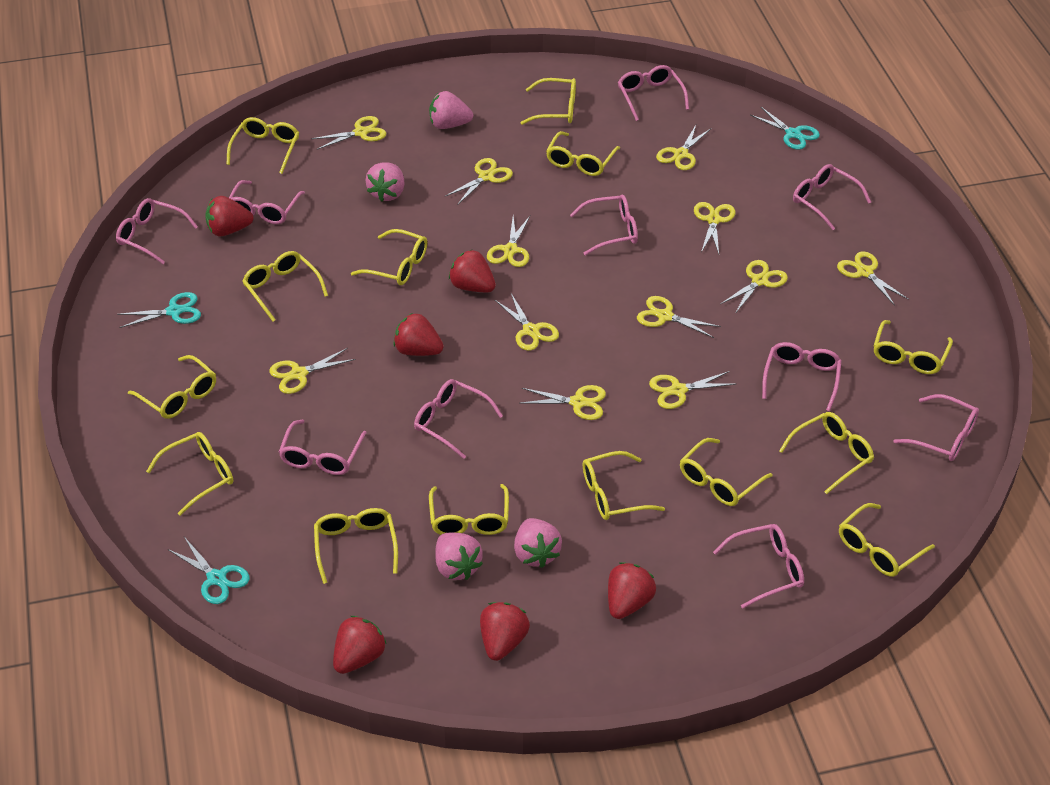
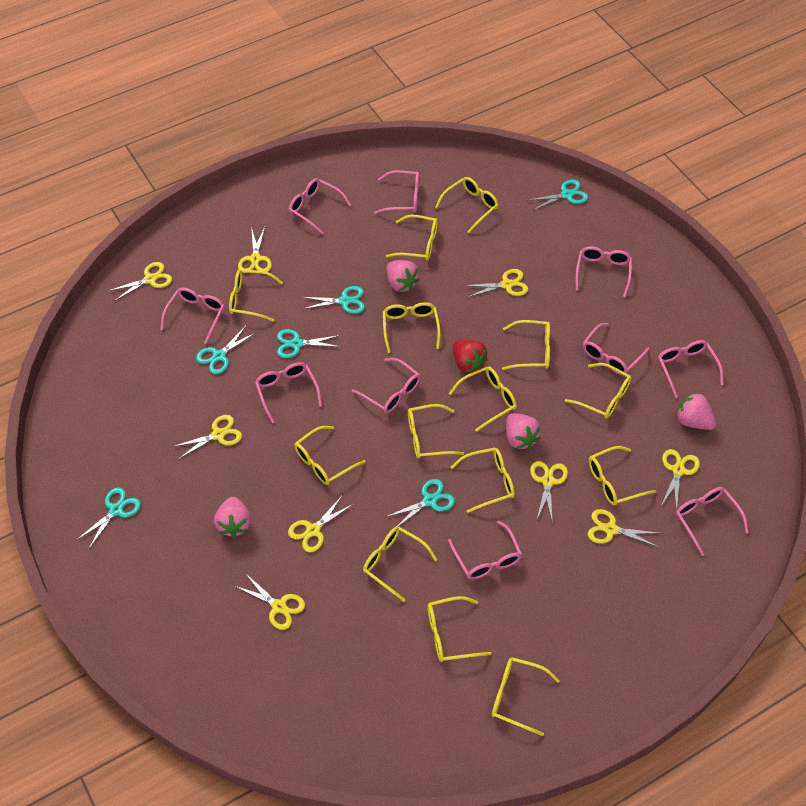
red strawberry: [205,196,254,236] [333,616,386,674] [393,313,444,356] [449,250,496,292] [480,602,530,661] [608,562,656,619] = 6 -> [453,340,488,373] = 1
turquoise scissors: [117,292,201,328] [168,537,250,604] [751,107,820,150] = 3 -> [77,487,141,548] [196,326,257,374] [277,329,341,358] [302,286,365,314] [386,479,455,527] [529,180,588,210] = 6
yellow scissors: [269,348,356,394] [311,116,386,149] [446,158,513,205] [487,216,530,267] [495,294,559,351] [520,385,606,420] [637,296,721,338] [649,371,736,409] [656,125,711,170] [694,202,736,254] [721,260,788,312] [837,251,909,306] = 12 -> [108,262,172,301] [172,415,242,459] [235,573,305,630] [238,227,272,273] [288,496,354,553] [464,269,528,297] [530,461,568,524] [588,509,658,547] [661,449,700,511] = 9

